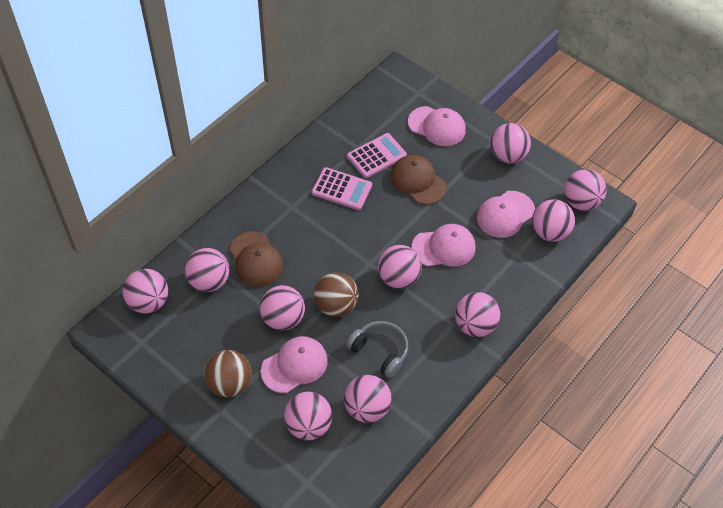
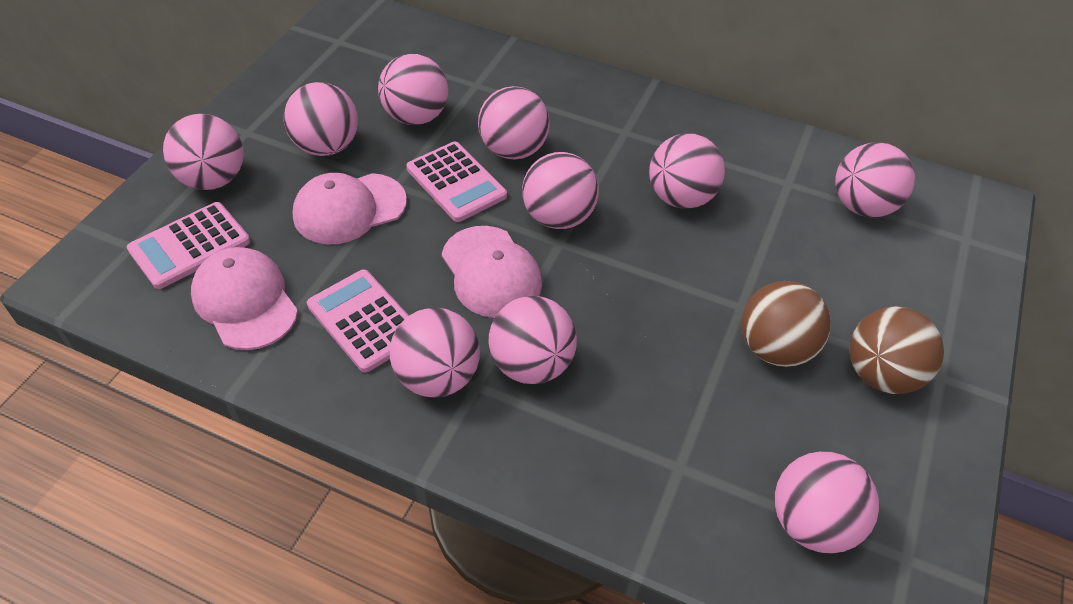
brown cap: [230,231,283,287] [390,155,447,205] = 2 -> none = 0
grey headphones: [346,321,408,378] = 1 -> none = 0
pink calculator: [312,167,372,210] [347,133,407,178] = 2 -> [127,202,250,289] [307,270,409,373] [406,141,507,222] = 3
pink cap: [261,336,328,393] [408,106,466,146] [411,224,476,267] [477,191,535,238] = 4 -> [191,247,298,350] [292,173,407,245] [442,226,542,318] = 3

